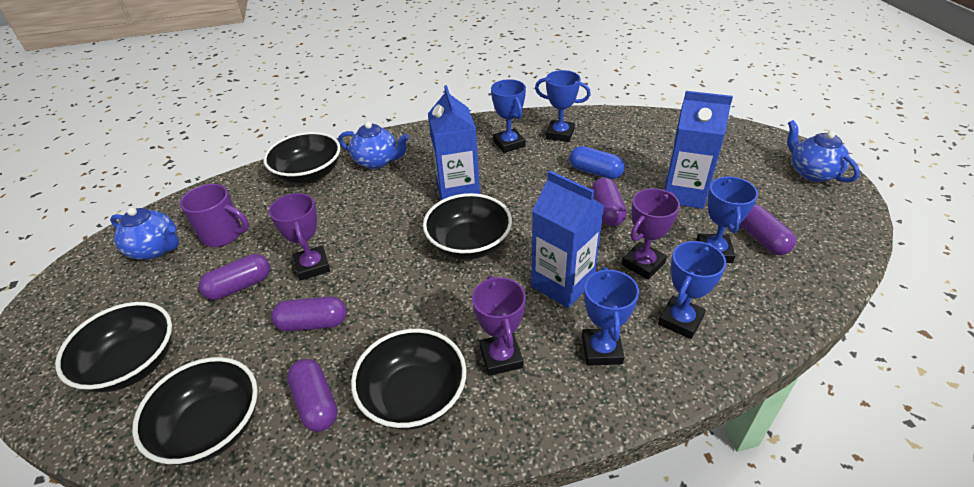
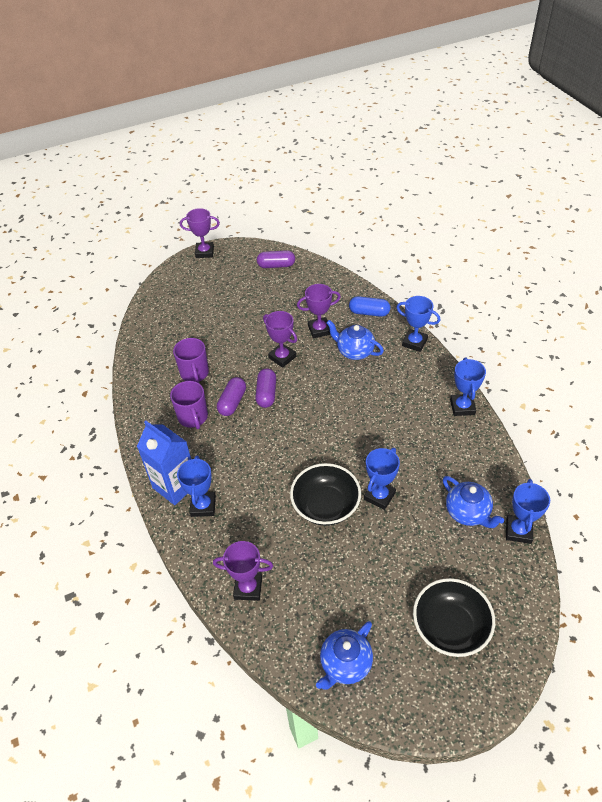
black bowl: [55,302,172,392] [132,357,258,465] [263,132,341,184] [351,329,466,430] [423,193,512,260] = 5 -> [290,463,361,526] [413,578,495,657] = 2
blue carton: [428,85,480,200] [531,170,604,308] [665,91,733,209] = 3 -> [137,421,191,505] = 1
purple capsule: [199,254,270,300] [271,297,347,332] [287,359,338,432] [591,178,627,226] [740,204,796,255] = 5 -> [217,377,246,416] [255,368,276,408] [257,250,295,268] = 3
purple mug: [180,184,249,247] = 1 -> [170,381,208,429] [173,338,209,383] = 2
purple trophy: [269,193,330,281] [472,275,526,376] [622,188,680,280] = 3 -> [180,208,220,258] [213,541,273,601] [263,311,297,368] [297,284,341,338] = 4

